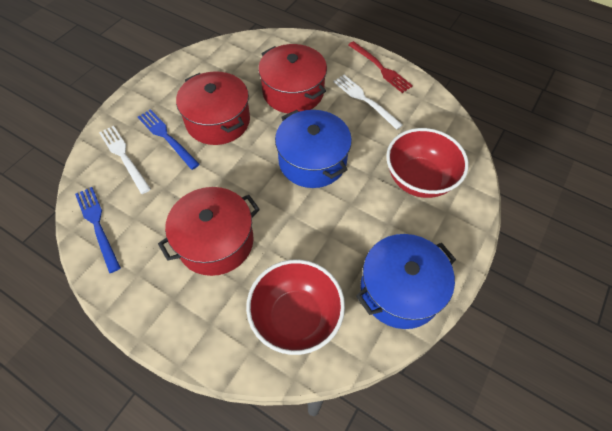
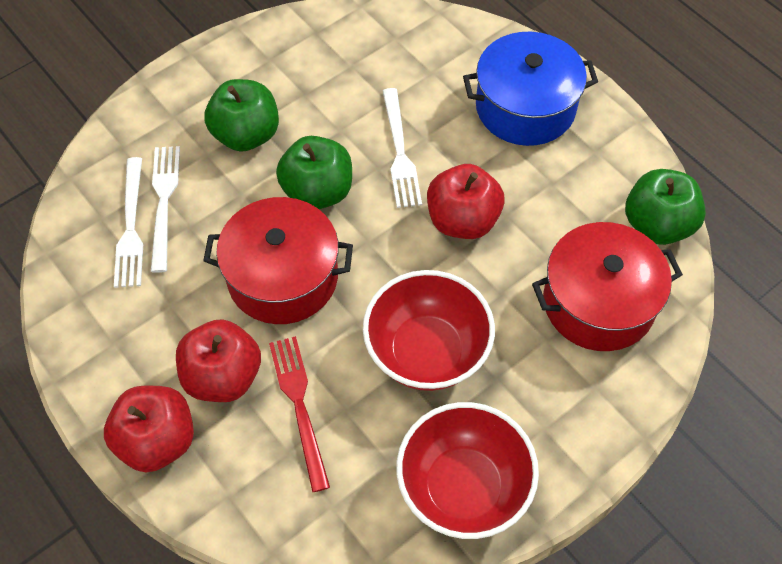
blue fork: [75,187,121,273] [138,109,200,170] = 2 -> none = 0
blue pot: [275,110,352,188] [356,234,456,329] = 2 -> [463,32,598,146] = 1
green apple: none = 0 -> [204,79,279,152] [276,136,352,209] [625,169,706,245] = 3
red apple: none = 0 -> [104,386,194,472] [176,319,261,402] [427,164,504,239] = 3
red pot: [158,187,260,276] [176,71,250,145] [258,44,327,113] = 3 -> [203,197,353,324] [532,222,683,351] = 2
white fork: [99,126,151,194] [333,75,403,130] = 2 -> [114,157,143,288] [151,146,180,273] [383,88,422,208] = 3

